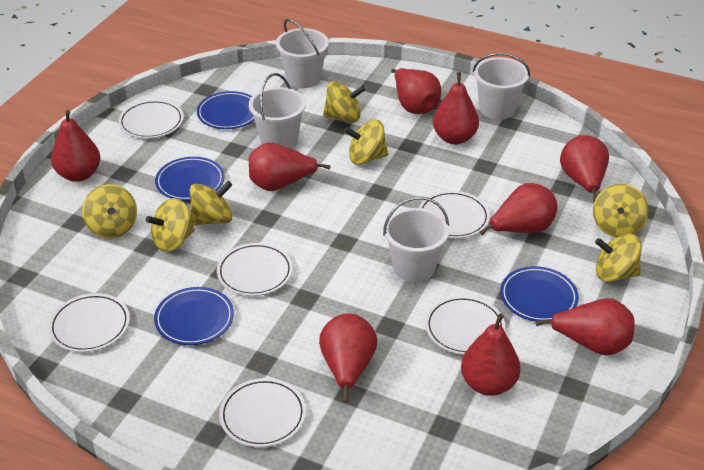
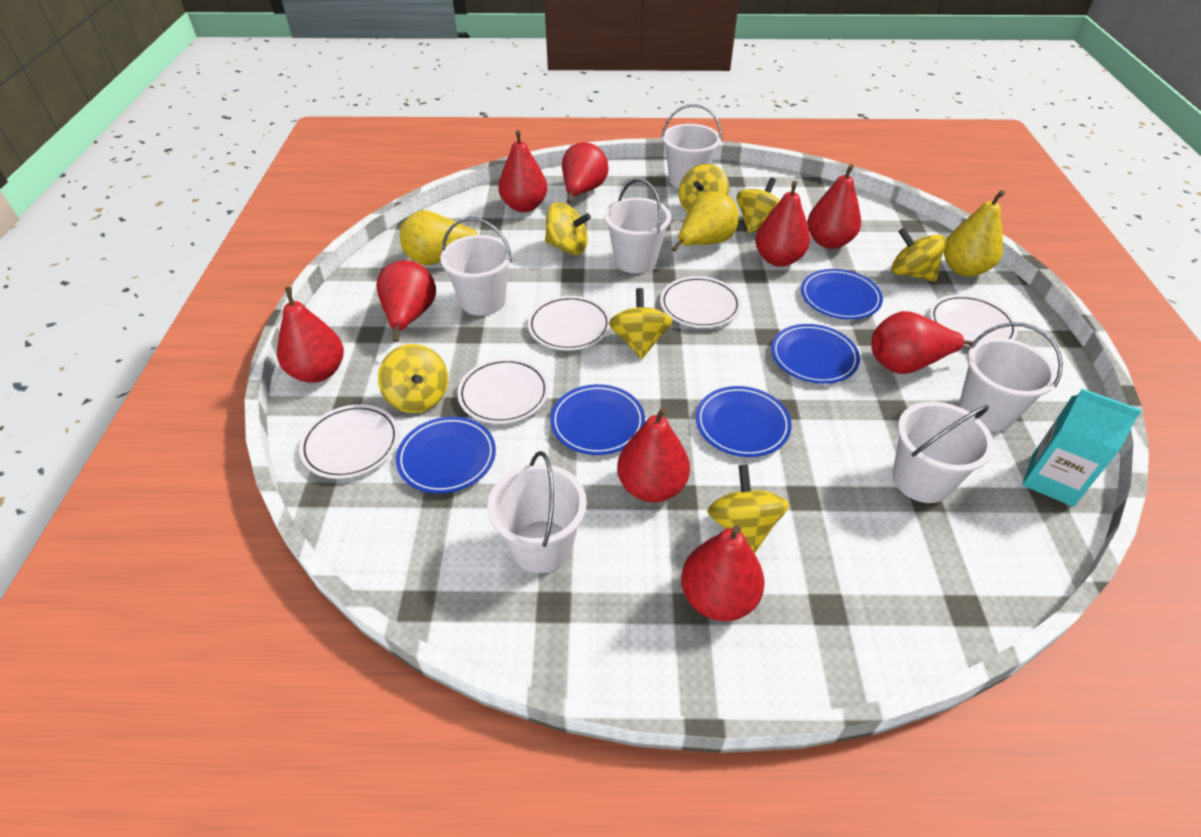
blue plate: [154,287,234,345] [155,157,225,201] [197,91,254,129] [500,266,579,321] = 4 -> [396,417,496,494] [550,384,645,455] [696,386,792,457] [771,324,860,384] [801,269,883,320] = 5
turquoise carton: none = 0 -> [1022,388,1142,507] = 1
white bucket: [249,73,306,149] [276,19,329,88] [383,197,449,282] [473,53,530,120] = 4 -> [440,217,512,316] [488,451,587,573] [604,179,671,274] [661,104,722,189] [893,402,994,503] [959,322,1063,431] = 6
white plate: [49,293,130,352] [119,100,184,139] [217,243,293,296] [219,378,306,447] [419,191,490,239] [425,296,506,355] = 6 -> [299,404,399,479] [457,358,549,424] [528,296,611,351] [660,276,741,328] [930,295,1018,347] = 5
yellow pear: none = 0 -> [400,210,477,265] [672,191,739,252] [944,190,1005,277] = 3

